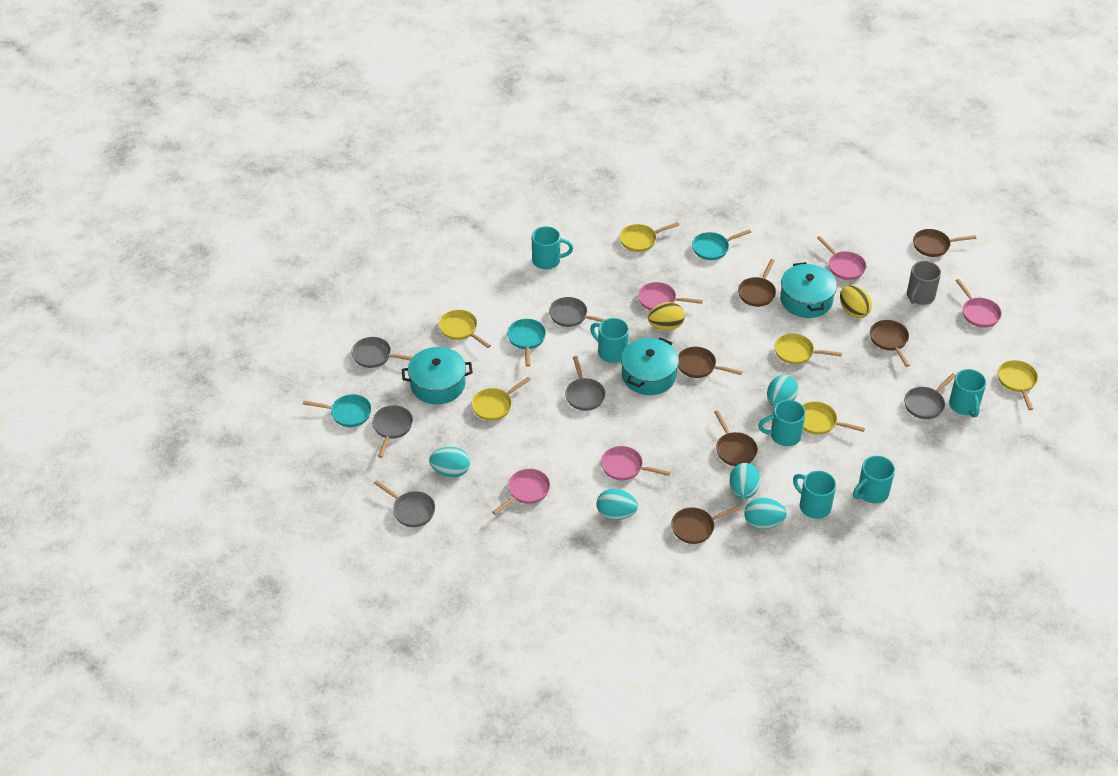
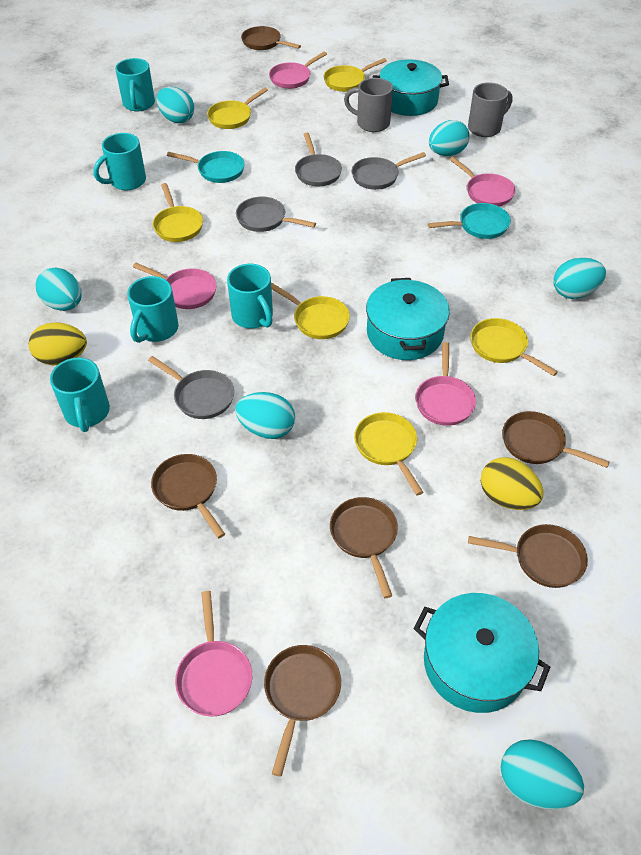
grey mug: [907,261,941,305] = 1 -> [344,78,393,132] [468,82,513,137] = 2
grey pan: [351,337,413,368] [372,405,413,458] [374,480,436,527] [549,297,606,327] [565,356,606,411] [904,373,956,419] = 6 -> [148,356,234,419] [236,197,316,232] [295,133,342,186] [351,152,426,190] = 4
turquoise egg: [429,447,470,477] [597,489,638,520] [729,463,760,499] [744,498,787,529] [767,375,798,407] = 5 -> [36,268,82,311] [156,87,194,123] [235,392,295,439] [429,120,469,156] [500,739,584,810] [553,258,606,299] = 6
turquoise mug: [532,226,573,269] [590,318,629,363] [758,400,806,446] [793,471,836,519] [853,456,895,503] [949,369,986,418] = 6 -> [50,358,110,432] [93,133,146,190] [115,58,155,111] [127,276,178,343] [227,264,273,328] = 5
turquoise pan: [303,394,372,427] [507,319,546,367] [692,229,751,260] = 3 -> [167,151,245,183] [428,203,511,239] = 2

